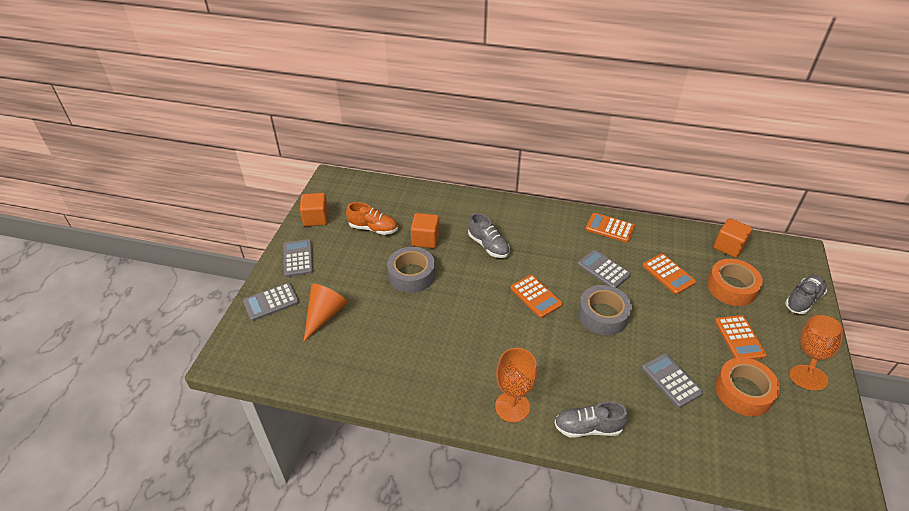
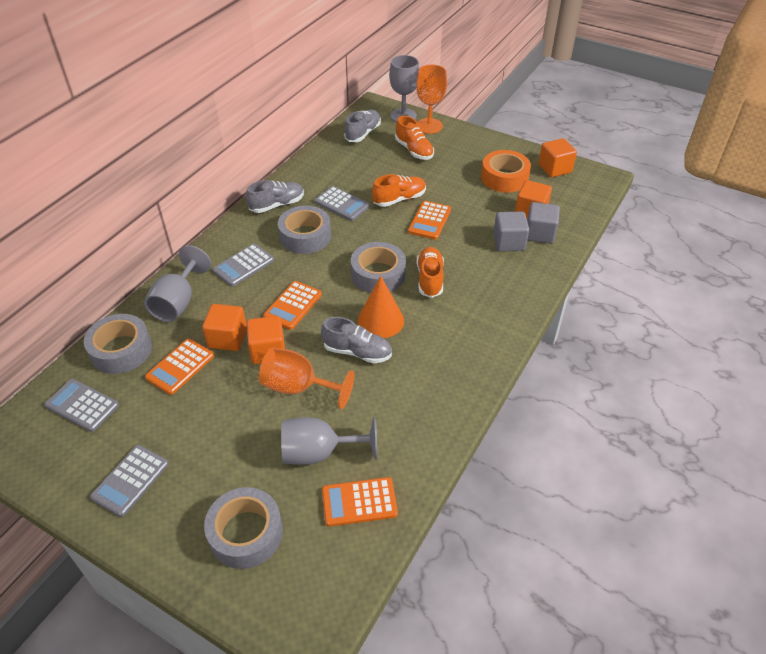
grey cube: none = 0 -> [493,212,529,251] [527,202,560,244] = 2
grey goblet: none = 0 -> [144,245,211,322] [281,417,377,465] [389,55,419,122] = 3
grey tape: [387,247,435,293] [578,285,632,335] = 2 -> [84,314,152,374] [204,487,283,569] [278,206,331,254] [351,242,406,293] = 4
orange cube: [300,193,328,226] [411,213,439,248] [714,218,753,258] = 3 -> [202,304,247,351] [247,316,285,364] [515,180,552,219] [538,138,577,177] = 4
orange shoe: [346,202,398,235] = 1 -> [372,174,426,207] [395,116,434,160] [417,247,444,298] = 3
orange tape: [707,259,763,306] [715,357,780,416] = 2 -> [481,150,531,193] = 1

